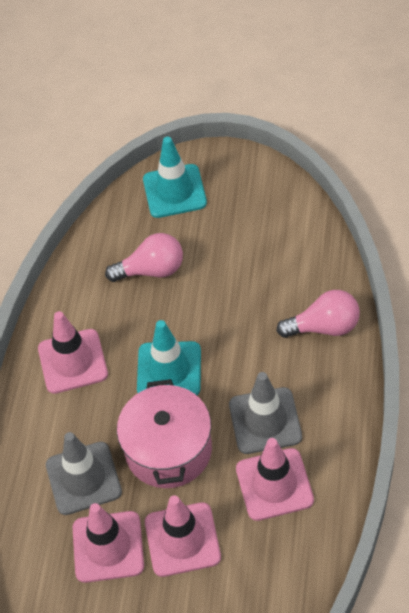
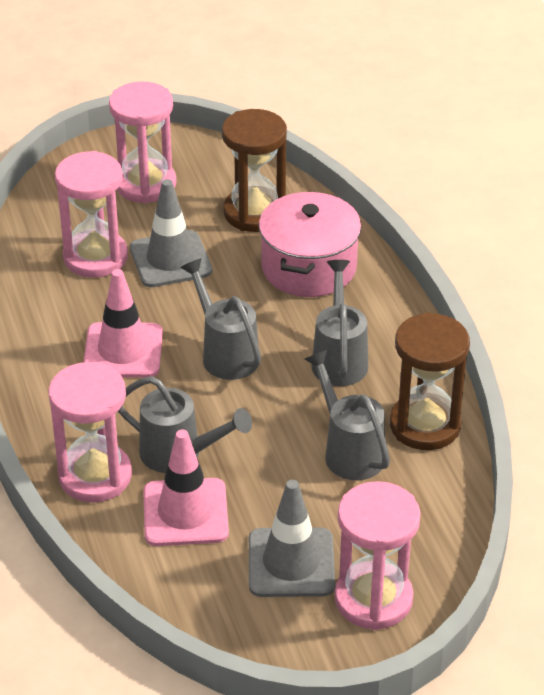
brown hourglass: none = 0 -> [222,109,287,232] [390,312,470,450] = 2
grey watering can: none = 0 -> [118,376,252,473] [180,258,261,380] [305,350,390,480] [311,260,368,386] = 4
pink hourglass: none = 0 -> [48,362,132,502] [55,151,128,278] [109,82,176,204] [334,481,421,630] = 4
pink light bulb: [105,233,183,282] [277,290,360,338] = 2 -> none = 0
pink traffic cone: [38,311,108,394] [73,503,144,583] [145,495,221,577] [236,438,314,521] = 4 -> [83,269,163,378] [143,430,229,546] = 2
turquoise traffic cone: [137,320,201,395] [143,137,207,218] = 2 -> none = 0

